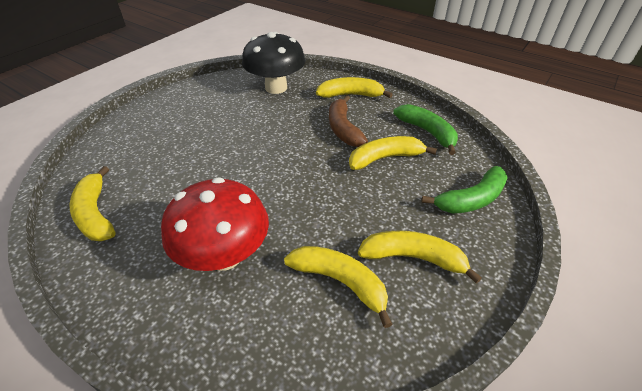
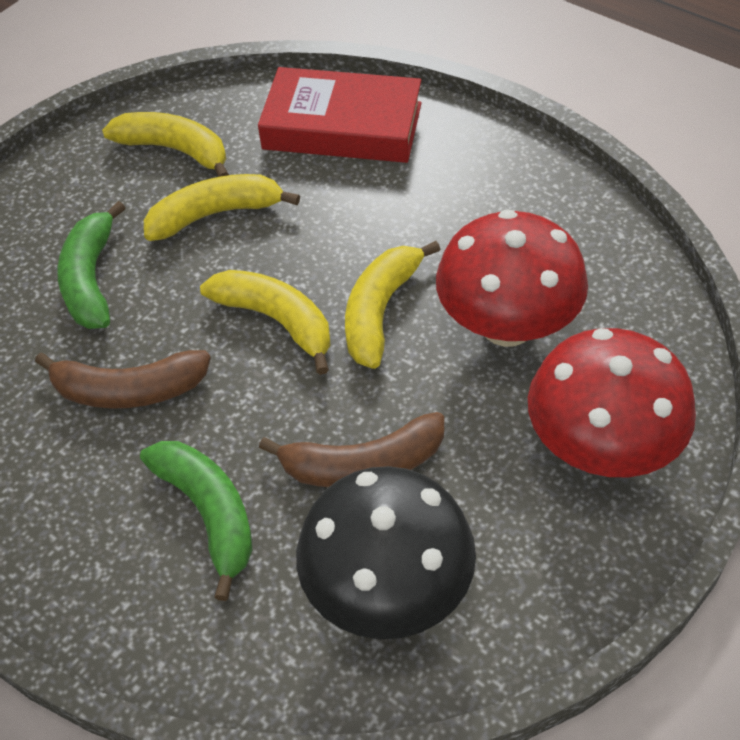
brown banana: [329,95,368,147] = 1 -> [35,350,211,409] [259,412,444,487] = 2
red book: none = 0 -> [258,67,422,163] = 1
red mushroom: [161,177,269,271] = 1 -> [436,209,588,347] [528,328,696,477] = 2
yellow banana: [70,166,116,241] [284,246,392,328] [316,77,393,98] [349,136,437,170] [358,231,482,284] = 5 -> [102,112,229,177] [144,174,300,241] [200,270,331,375] [345,241,441,369] = 4

